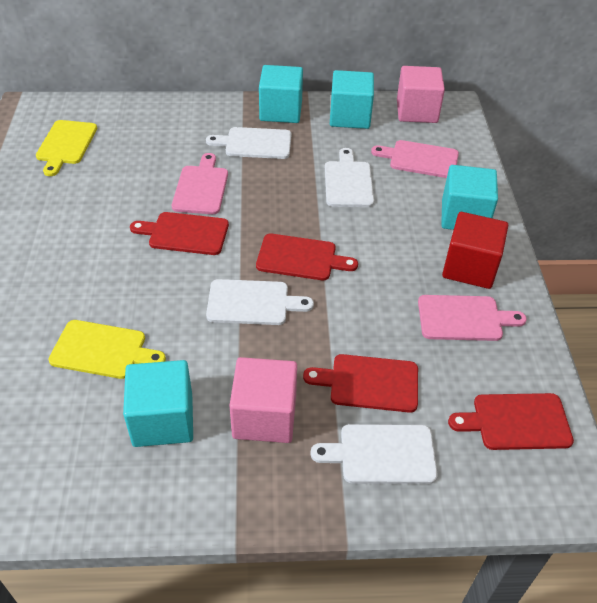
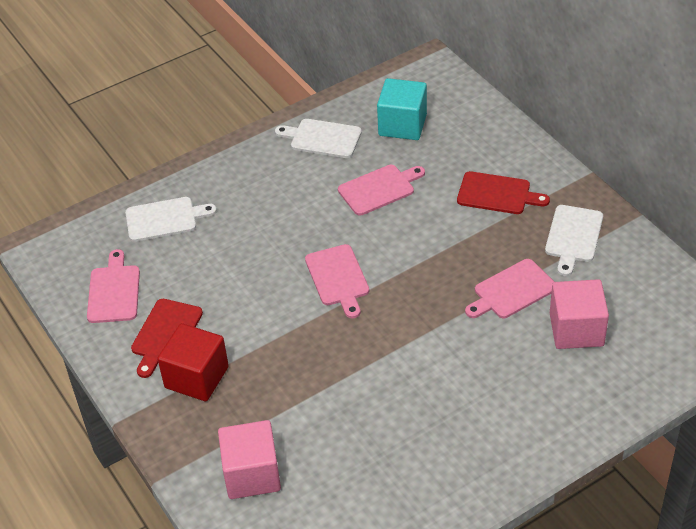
pink cutting board: [172,153,228,214] [371,140,459,178] [418,295,527,341] = 3 -> [87,249,140,323] [305,244,369,318] [338,165,425,216] [465,259,554,318] = 4
red cutting board: [130,212,229,255] [256,233,358,280] [303,354,418,413] [448,393,574,450] = 4 -> [131,299,203,378] [457,171,550,214] = 2
turquoise cube: [123,360,193,447] [259,65,303,123] [330,70,374,129] [441,165,498,230] = 4 -> [377,78,427,140] = 1
white cutting board: [206,127,292,159] [206,279,314,325] [311,424,438,484] [325,148,374,207] = 4 -> [125,197,217,242] [275,119,362,158] [545,205,603,276] = 3
yellow cutting board: [36,120,97,176] [48,320,166,379] = 2 -> none = 0

